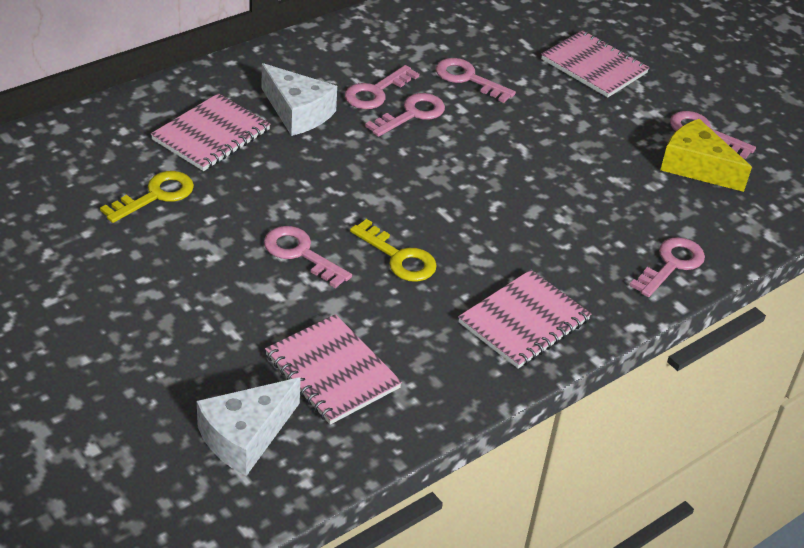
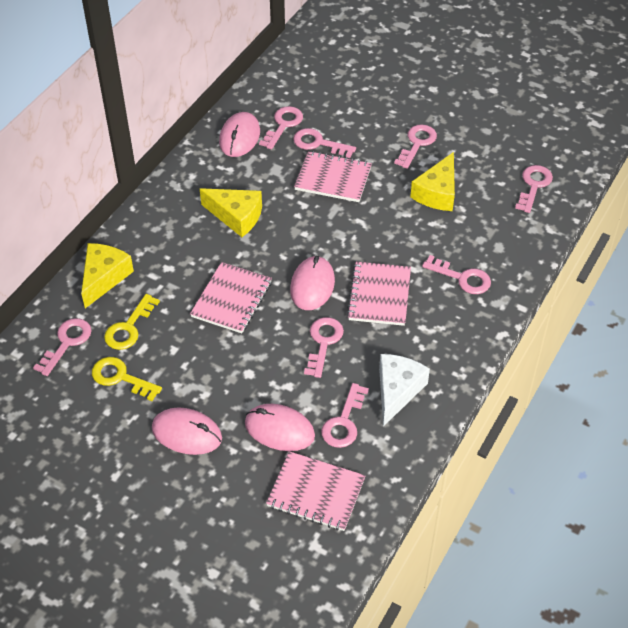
pink key: [264,226,352,288] [345,65,419,109] [365,93,445,137] [436,58,516,103] [629,237,705,297] [670,111,756,159] = 6 -> [33,318,92,376] [259,106,303,149] [293,128,356,158] [304,317,344,378] [321,383,369,448] [394,124,437,169] [422,255,491,294] [515,165,553,213] = 8
pink mouse: none = 0 -> [152,407,222,455] [219,112,260,157] [245,404,315,451] [290,256,335,310] = 4
white cheese: [197,377,301,476] [262,63,337,136] = 2 -> [379,354,430,427] = 1
yellow cheese: [660,119,752,192] = 1 -> [81,243,134,308] [200,188,262,237] [410,152,455,211] = 3

